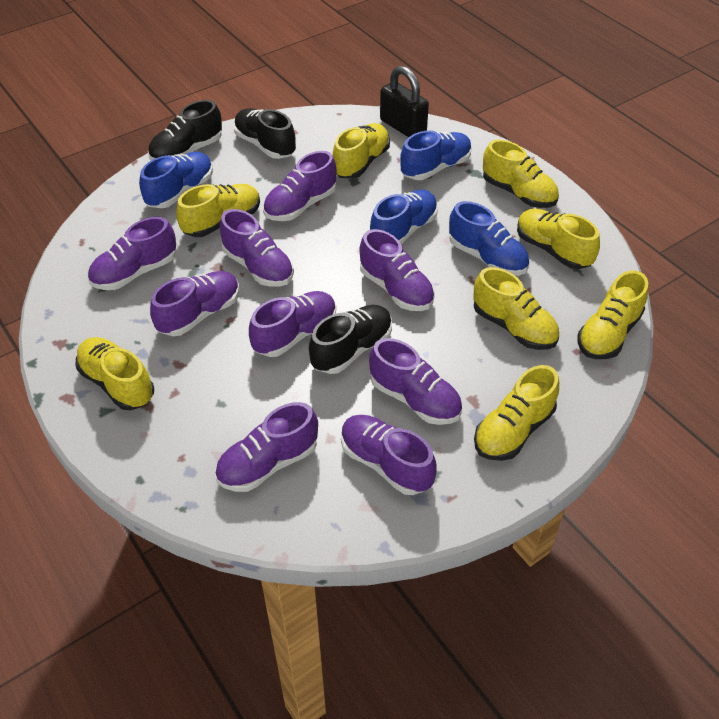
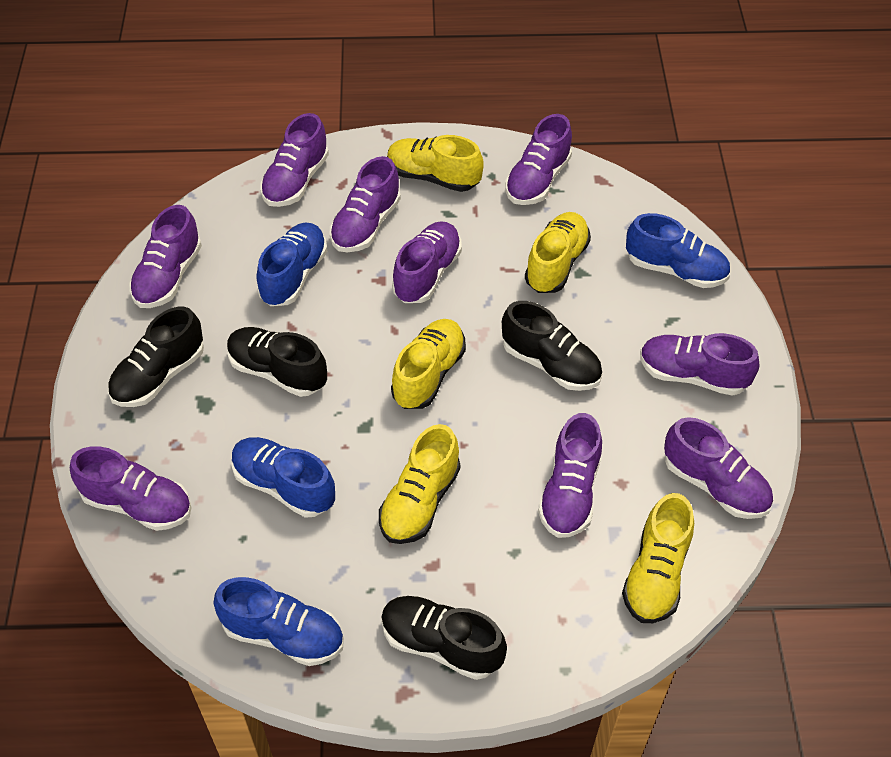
black padlock: [380,66,429,137] = 1 -> none = 0
black shoe: [148,100,222,160] [234,108,296,159] [309,305,392,374] = 3 -> [108,307,204,407] [227,327,327,397] [381,596,507,680] [502,301,602,391] = 4
yellow shoe: [76,337,154,410] [176,184,260,237] [333,123,390,179] [474,267,559,350] [474,365,559,461] [483,140,559,208] [517,209,600,269] [577,270,648,359] = 8 -> [379,424,460,544] [387,135,484,192] [391,319,466,409] [525,212,591,293] [622,493,694,623] = 5

